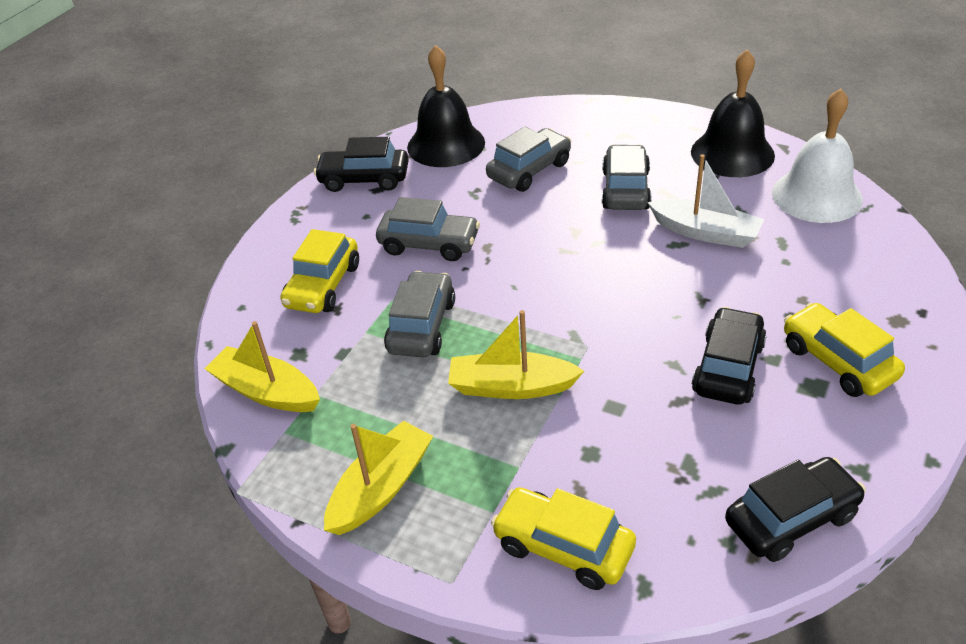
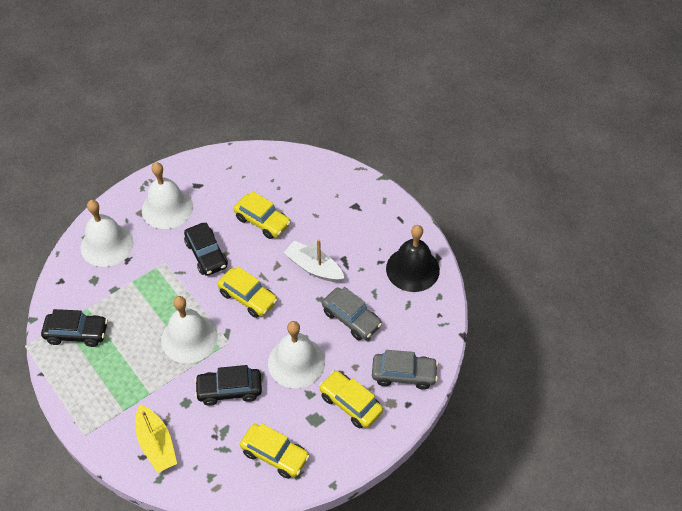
black bell: [407,45,485,167] [691,49,775,177] = 2 -> [386,225,440,292] = 1
grey car: [376,197,480,261] [384,271,455,357] [486,127,571,192] [602,145,652,210] = 4 -> [322,287,382,340] [372,350,438,389] = 2
white bell: [772,89,863,223] = 1 -> [80,200,134,267] [142,162,193,229] [161,296,218,363] [268,321,325,388] = 4
yellow boat: [204,321,320,412] [324,421,433,535] [448,310,584,399] = 3 -> [135,404,177,473] = 1
yellow car: [280,229,359,313] [491,487,636,590] [784,303,905,397] = 3 -> [218,266,278,318] [234,191,291,239] [240,423,310,479] [319,371,383,428] = 4

